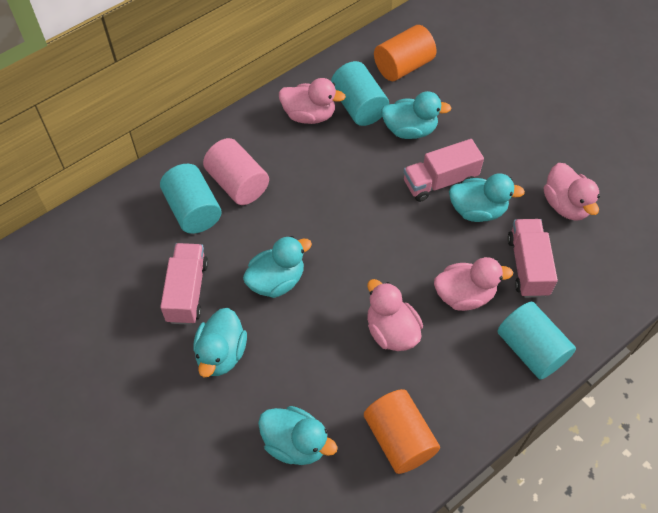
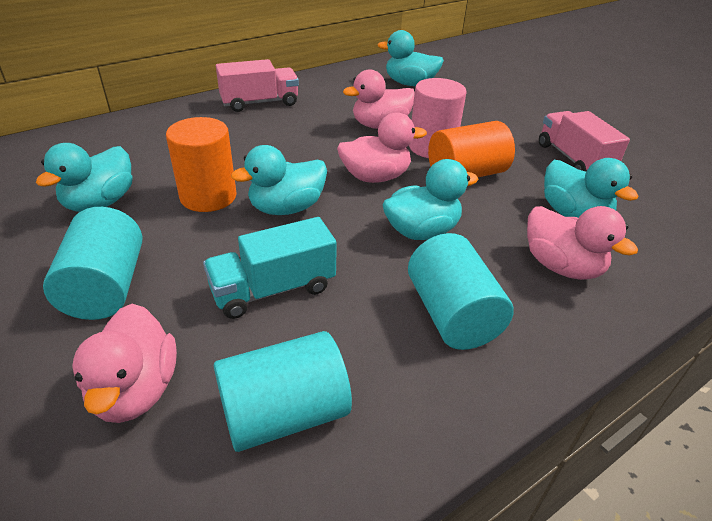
pink truck: [160,243,208,325] [403,139,484,202] [507,219,558,298] = 3 -> [216,59,299,112] [539,111,630,172] = 2
turquoise truck: none = 0 -> [203,217,337,319] = 1

